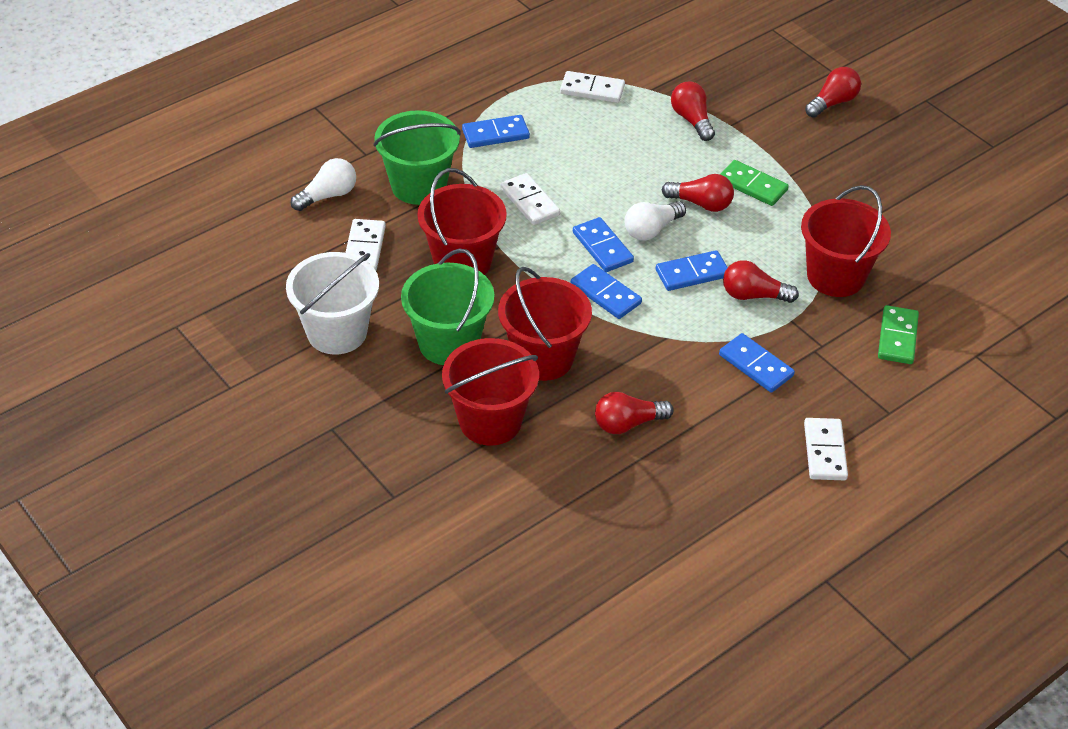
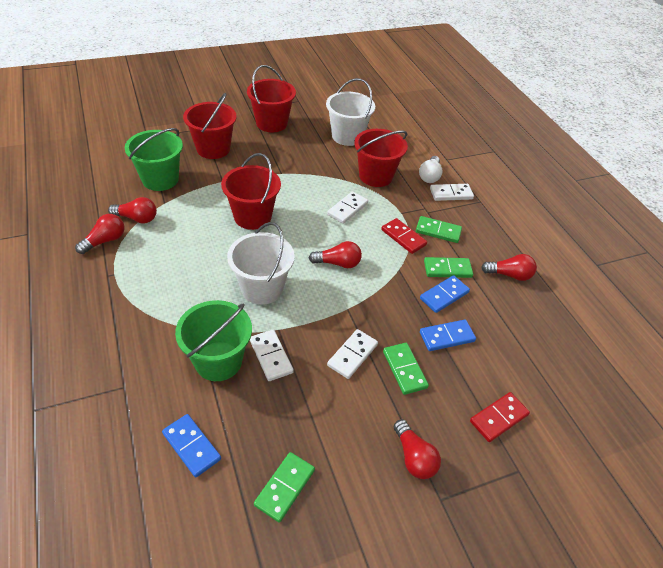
blue domino: [462,115,530,148] [571,264,642,319] [573,217,634,272] [656,250,728,291] [719,333,795,392] = 5 -> [162,414,221,477] [420,275,470,313] [420,320,476,351] = 3
green domino: [720,160,789,206] [878,305,919,364] = 2 -> [254,452,315,523] [383,343,429,395] [416,216,462,243] [424,257,473,278] = 4
red domino: none = 0 -> [381,218,427,254] [470,392,530,442] = 2
white bucket: [286,252,379,355] = 1 -> [227,222,295,305] [326,78,375,146] = 2
white light bulb: [291,158,356,211] [625,201,686,241] = 2 -> [419,156,443,183] = 1

